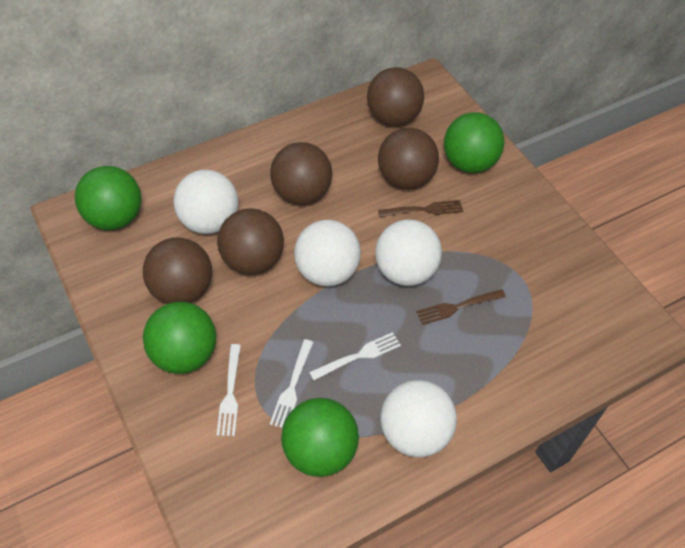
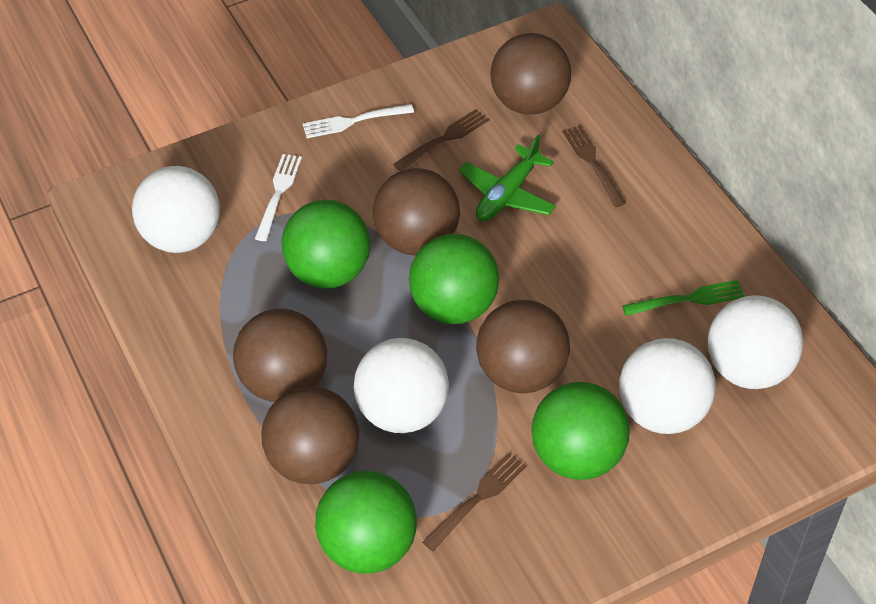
brown fork: [378,200,463,217] [416,289,506,325] = 2 -> [393,109,489,171] [422,452,526,551] [562,125,626,207] = 3
green fork: none = 0 -> [622,280,745,316] = 1
green plane: none = 0 -> [459,134,556,221] = 1
white fork: [217,344,241,436] [270,339,314,428] [309,332,401,381] = 3 -> [255,154,302,241] [303,104,414,138] = 2

